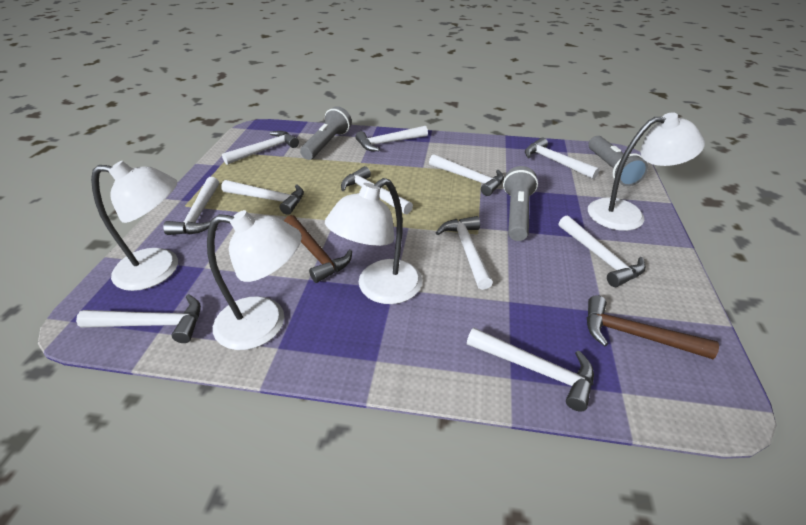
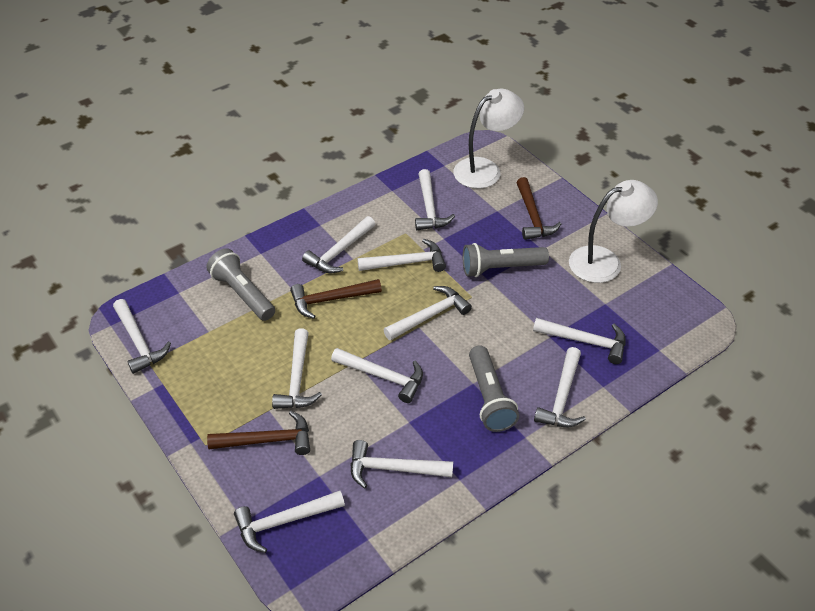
brown hammer: [284,215,352,283] [587,295,719,359] = 2 -> [207,411,310,455] [290,279,382,319] [516,177,561,240] = 3
white lamp: [91,161,178,291] [207,210,302,350] [325,178,422,304] [588,112,705,231] = 4 -> [453,89,524,188] [569,180,658,283] = 2

